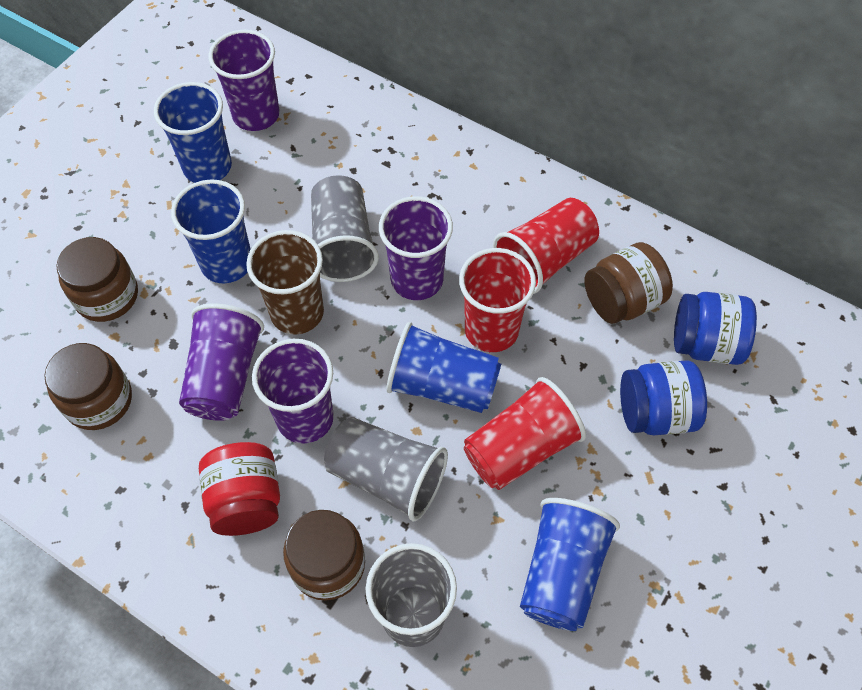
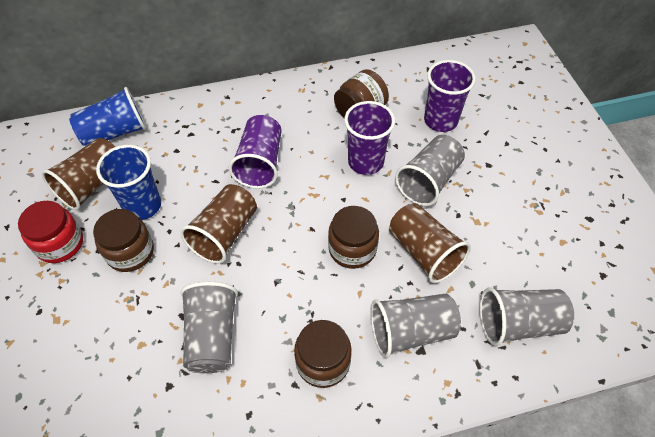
blue cup: [154,82,232,183] [171,179,251,283] [386,322,501,413] [520,498,620,631] = 4 -> [69,87,147,146] [96,145,161,220] = 2
blue jar: [620,360,707,435] [674,292,757,365] = 2 -> none = 0
brown cup: [246,230,324,334] = 1 -> [42,138,115,210] [180,184,257,264] [389,203,471,283] = 3
grey cup: [311,175,379,282] [324,417,448,522] [365,543,457,647] = 3 -> [180,282,238,373] [370,294,461,358] [395,135,465,206] [479,288,574,346] = 4
purple cup: [179,304,264,421] [209,30,280,131] [252,339,334,444] [379,196,453,300] = 4 -> [229,115,282,189] [344,101,395,175] [424,60,476,132] = 3
red cup: [459,248,536,352] [464,377,586,490] [493,198,599,294] = 3 -> none = 0

